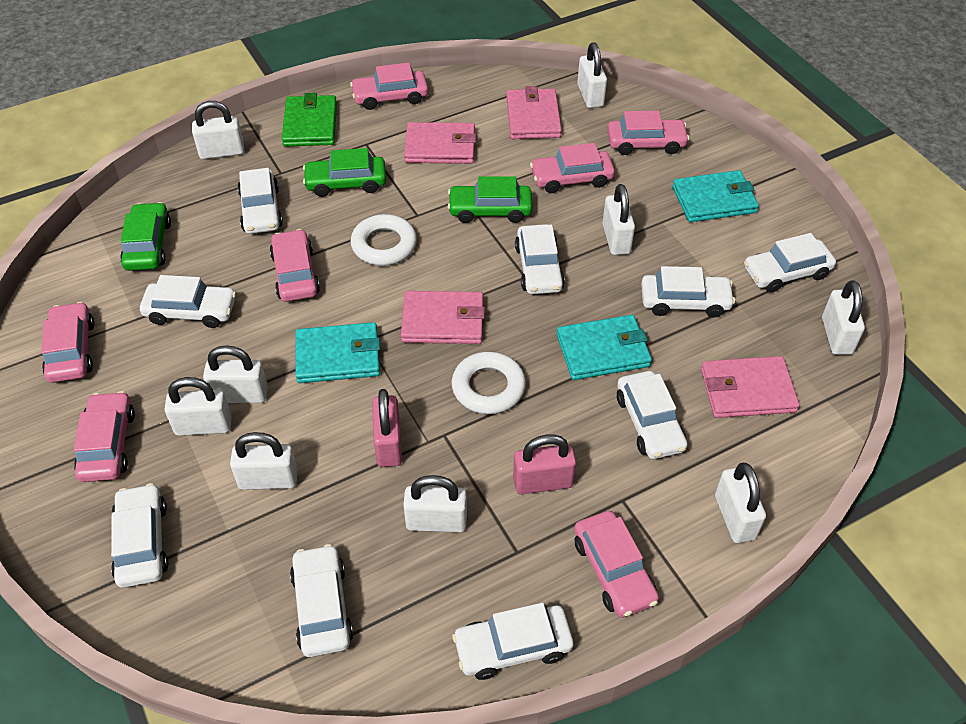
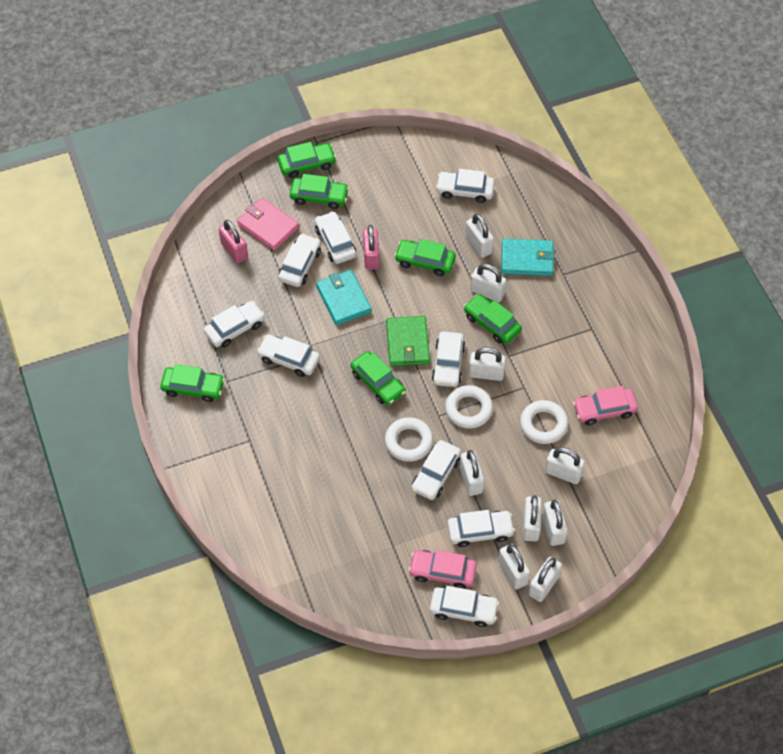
green car: [120,202,171,271] [303,148,386,197] [448,176,532,223] = 3 -> [160,364,225,402] [277,142,336,178] [290,174,349,209] [350,351,406,405] [394,239,456,276] [464,294,522,344] = 6
pink car: [41,302,94,383] [74,391,135,482] [270,229,320,302] [350,63,428,110] [530,143,615,193] [574,511,659,618] [608,111,689,155] = 7 -> [408,550,477,589] [573,386,638,425] = 2
pink wallet: [401,291,485,344] [404,122,476,164] [506,86,562,139] [701,356,799,418] = 4 -> [237,198,299,250] = 1
turquoise wallet: [295,322,380,383] [557,315,652,380] [672,170,759,222] = 3 -> [316,270,372,325] [501,239,555,276] = 2
white ring: [351,214,417,266] [452,351,526,414] = 2 -> [385,417,433,462] [445,385,493,429] [520,400,568,444] = 3

